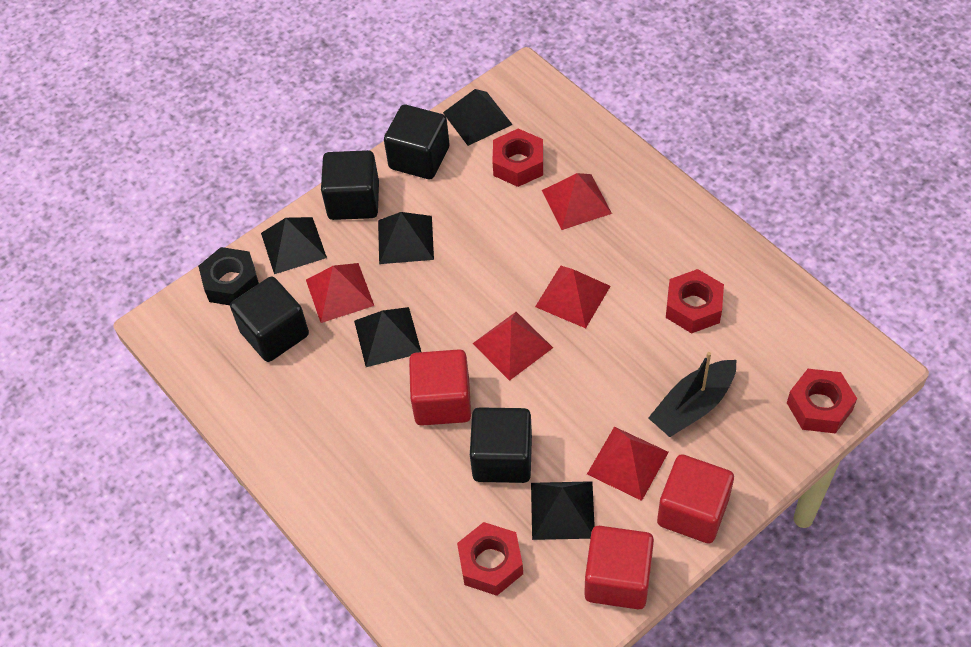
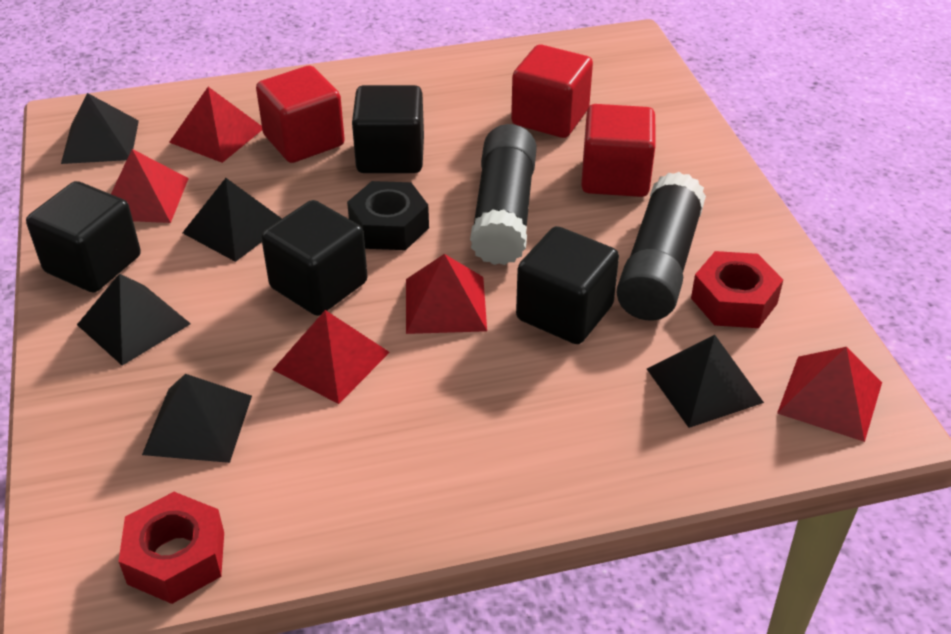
black boat: [648,352,736,437] = 1 -> none = 0
black glue stick: none = 0 -> [470,124,536,265] [616,172,706,320] = 2
red nut: [457,522,523,596] [492,129,543,187] [666,269,724,333] [787,369,857,433] = 4 -> [119,492,224,604] [691,251,783,328] = 2

